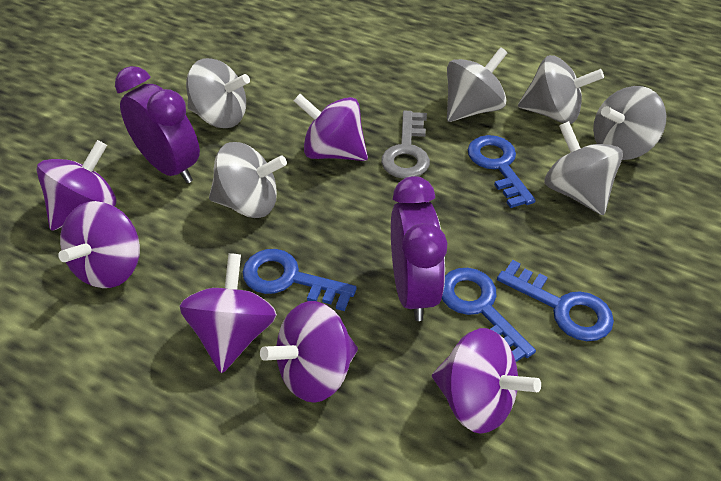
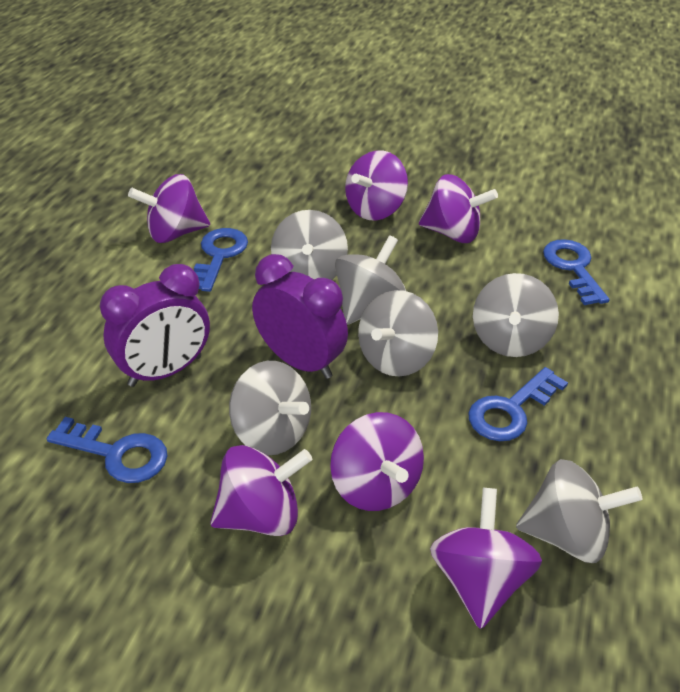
grey key: [381,111,430,179] = 1 -> none = 0

